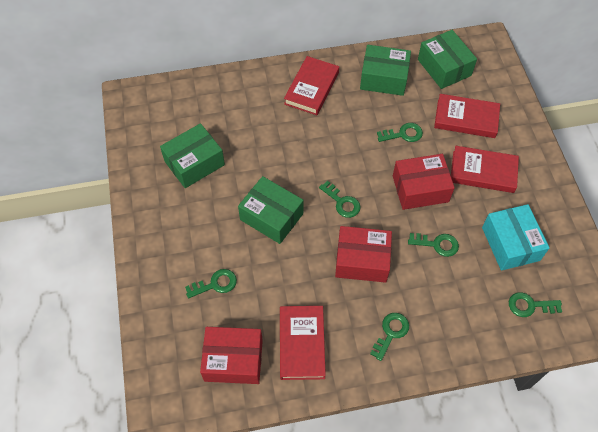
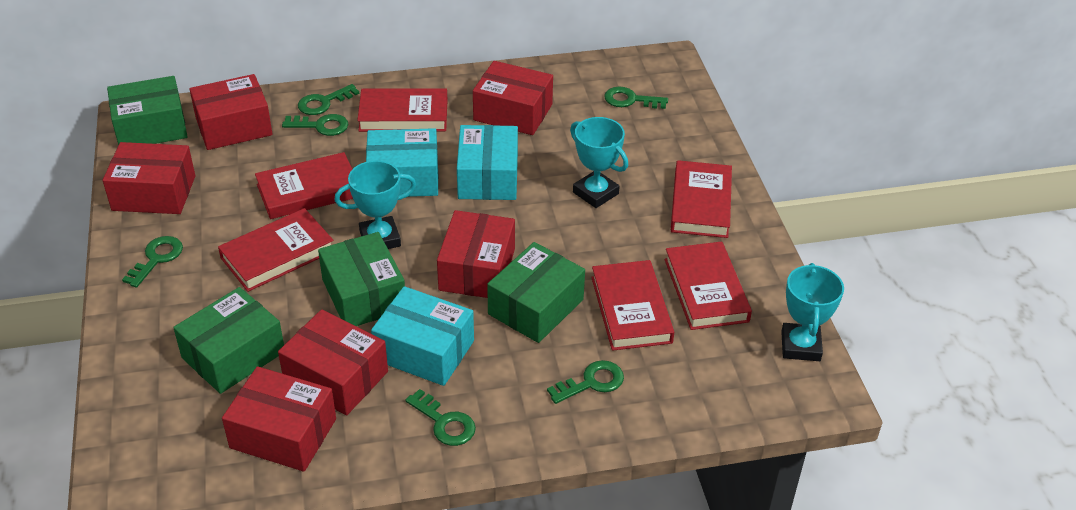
red book: [280,306,326,380] [284,56,339,115] [434,94,500,138] [451,146,519,193] = 4 -> [218,208,334,292] [255,152,353,219] [357,88,448,132] [591,260,674,351] [664,242,752,330] [671,160,732,238] = 6
red box: [200,327,263,384] [335,226,392,283] [393,154,455,210] = 3 -> [103,142,195,214] [190,74,272,150] [222,366,336,472] [278,309,388,415] [437,210,515,298] [473,61,553,135] = 6
turquoise box: [482,204,550,271] = 1 -> [366,128,438,197] [371,286,474,386] [457,125,518,200] = 3
turquoise trophy: none = 0 -> [335,161,416,249] [570,117,628,208] [781,263,844,361] = 3

